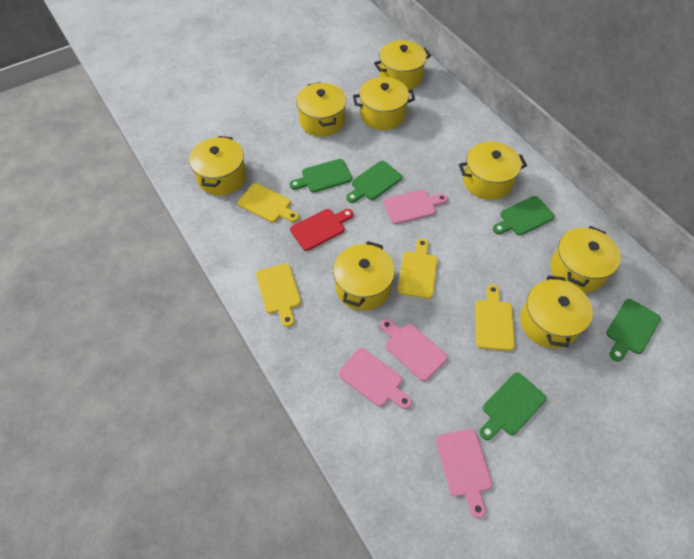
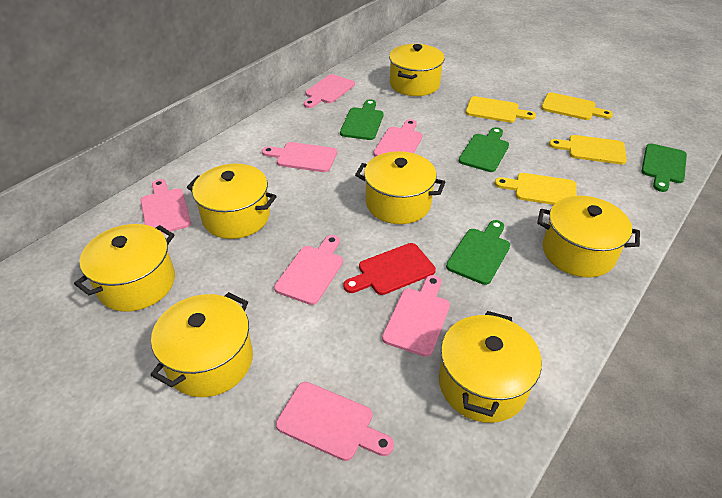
green cutting board: [289,159,352,193] [346,161,402,203] [479,373,546,440] [493,196,555,235] [606,299,661,362] = 5 -> [340,100,383,140] [446,220,510,285] [459,127,509,172] [641,143,687,192] = 4
pink cutting board: [339,348,412,409] [380,319,447,381] [383,190,448,224] [436,429,492,518] = 4 -> [140,179,191,234] [262,142,337,172] [274,235,343,305] [276,382,394,461] [304,74,355,108] [373,119,423,157] [382,275,450,357] = 7
yellow pot: [189,136,246,195] [296,82,346,137] [333,241,395,310] [353,77,415,130] [374,40,431,90] [459,142,527,200] [520,275,593,348] [551,226,621,293] = 8 -> [74,224,175,312] [151,292,253,397] [187,164,277,239] [355,151,445,224] [389,44,444,96] [439,311,542,423] [537,196,640,278] = 7

